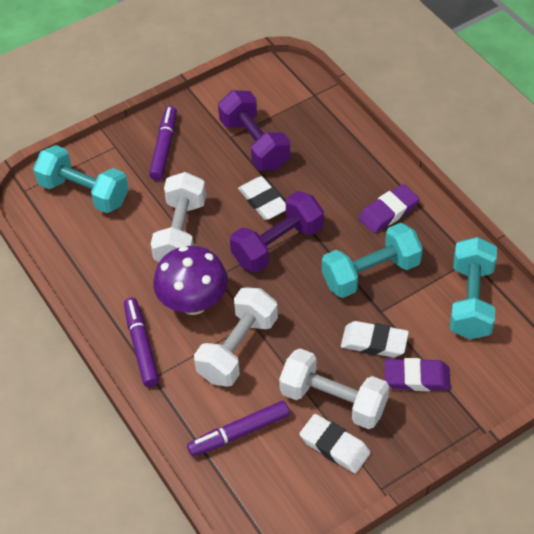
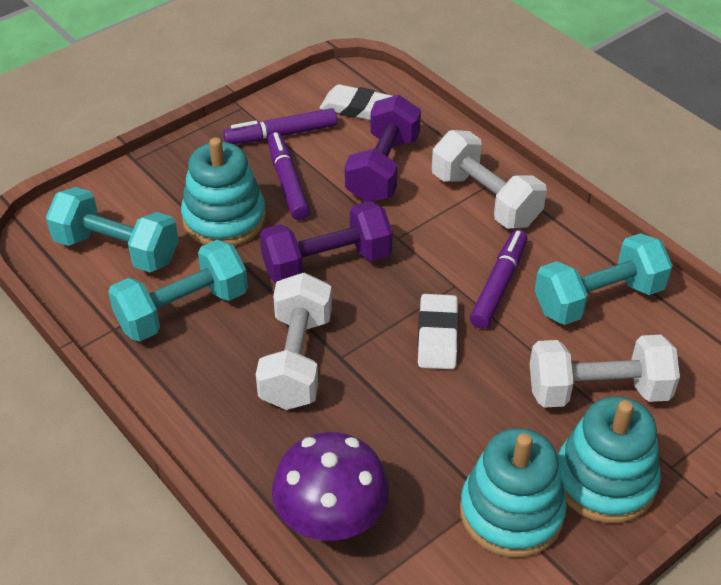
purple eraser: [359,184,419,233] [385,358,451,391] = 2 -> none = 0
turquoise stacking toy: none = 0 -> [181,137,266,246] [460,428,567,557] [558,397,661,523] = 3
white eraser: [238,176,286,220] [299,414,371,473] [341,321,409,357] = 3 -> [320,84,392,120] [417,294,459,369] = 2

